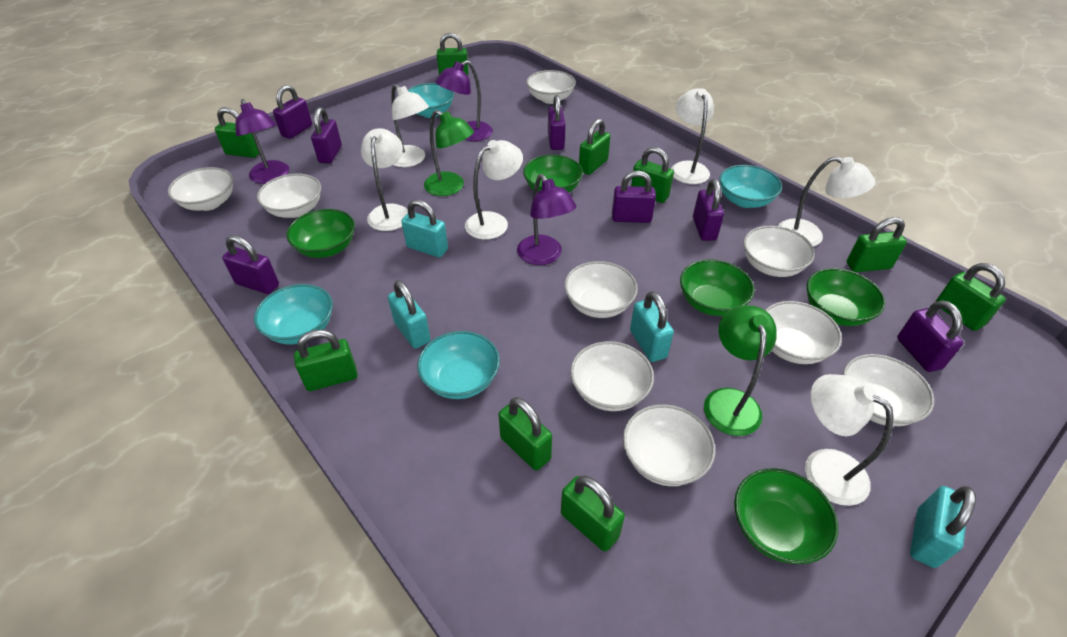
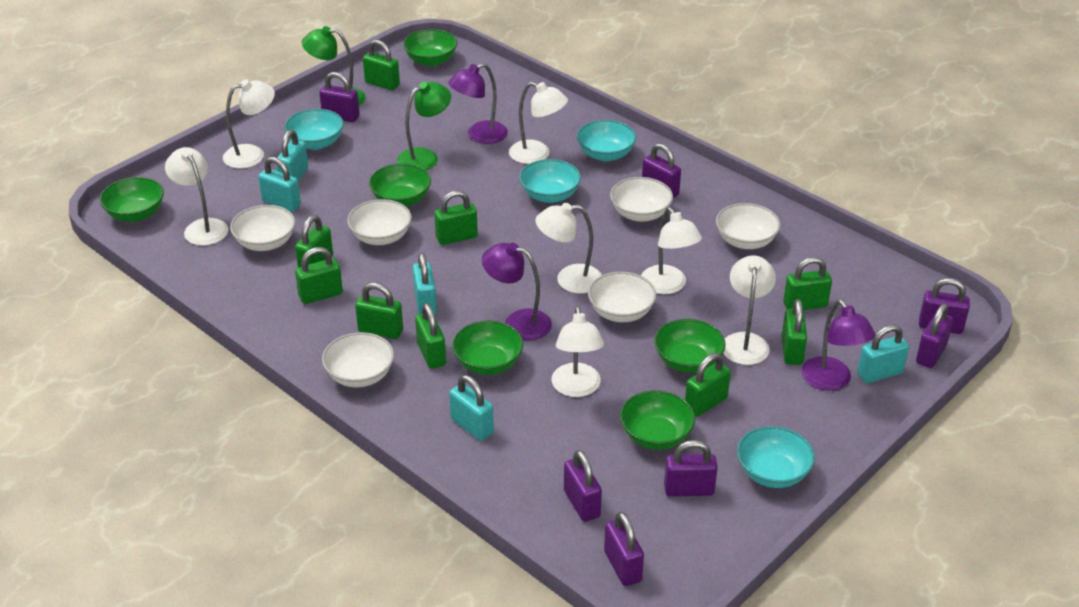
green bowl: [286,209,355,258] [523,155,583,193] [680,260,755,316] [734,468,838,564] [807,268,885,326] = 5 -> [100,177,164,222] [369,163,431,207] [403,29,458,66] [452,321,523,375] [620,390,695,450] [654,319,726,373] = 6
turquoise padlock: [388,280,431,349] [401,200,448,257] [630,291,674,362] [910,486,976,568] = 4 -> [258,157,301,212] [277,130,308,181] [413,253,437,315] [449,375,494,441] [857,324,909,383] = 5
white bowl: [168,167,233,211] [257,173,321,218] [526,70,576,104] [564,261,638,318] [570,341,654,411] [623,404,715,486] [743,226,815,277] [765,301,842,364] [843,354,934,426] = 9 -> [230,205,295,251] [322,332,394,387] [347,199,412,245] [588,272,656,322] [610,177,673,222] [716,203,781,249] = 6
white lamp: [361,128,408,231] [391,84,429,167] [465,140,523,240] [671,89,714,184] [778,156,875,246] [805,374,893,506] = 6 -> [165,147,228,246] [223,79,275,169] [509,82,568,164] [536,203,602,294] [551,306,604,397] [641,207,702,294] [723,255,776,365] = 7

